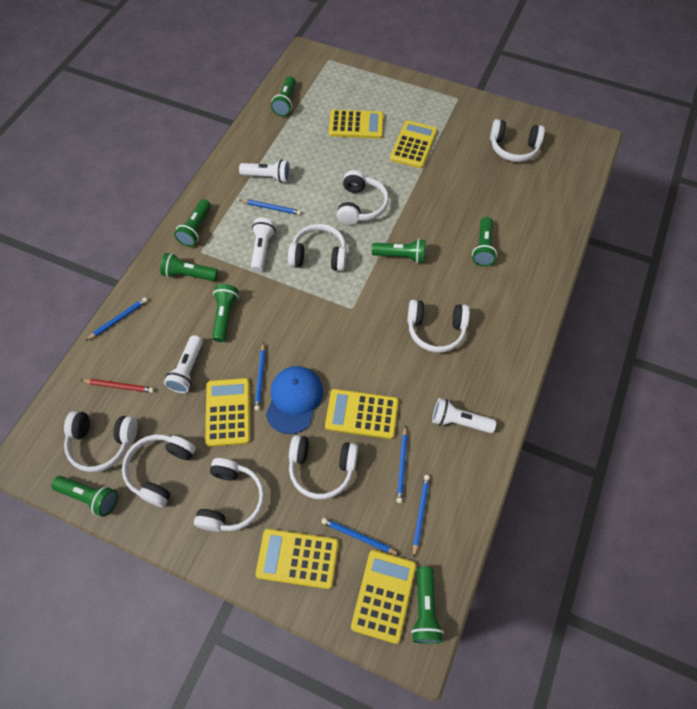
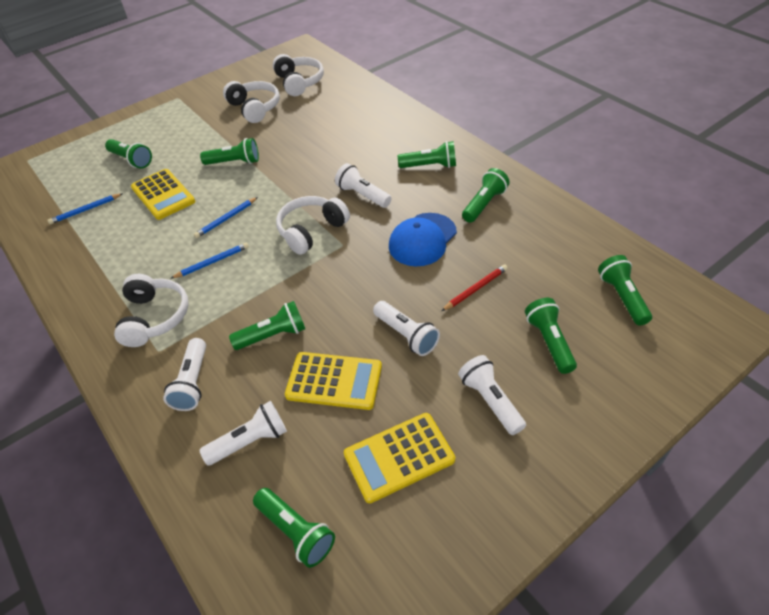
blue pencil: [85,297,148,341] [240,199,301,215] [254,342,265,411] [321,518,400,555] [396,425,408,503] [413,475,430,557] = 6 -> [48,193,123,224] [170,242,249,279] [194,197,258,238] = 3
white flashlight: [164,335,203,393] [239,159,290,183] [251,218,276,272] [432,398,496,433] = 4 -> [163,338,206,411] [199,401,287,466] [335,163,392,208] [373,301,440,356] [458,355,526,435] = 5
white headphones: [64,411,138,472] [122,434,196,507] [194,458,265,532] [288,224,347,271] [289,435,358,500] [337,170,389,225] [407,300,470,353] [490,119,545,162] = 8 -> [114,274,189,347] [223,81,280,123] [273,54,324,96] [276,196,350,255] = 4
yellow calculator: [205,378,250,447] [255,529,339,589] [325,389,399,439] [329,110,384,139] [351,550,416,644] [390,121,437,168] = 6 -> [131,169,195,220] [285,352,382,410] [344,413,455,503] = 3

